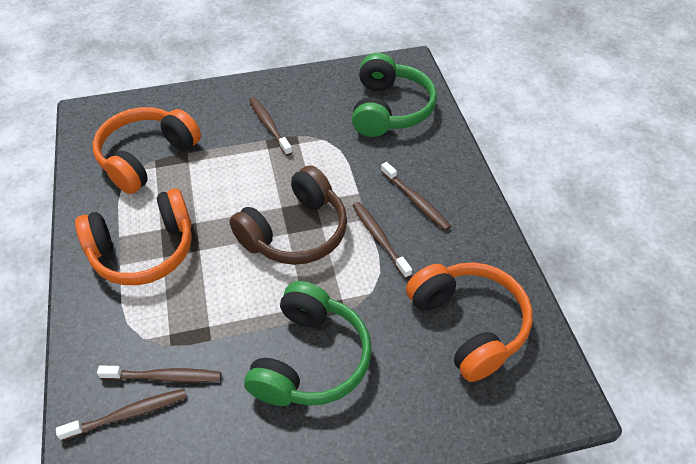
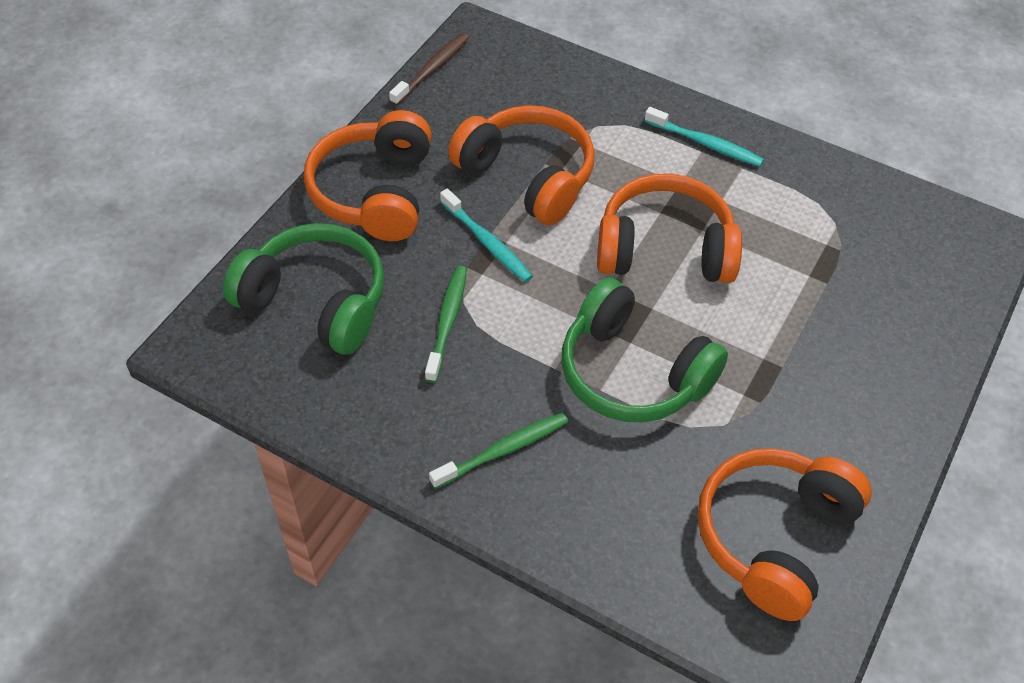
brown headphones: [229,165,347,265] = 1 -> none = 0
brown toothbrush: [56,389,187,441] [97,366,221,382] [249,97,293,156] [352,202,412,279] [381,162,451,231] = 5 -> [389,33,469,106] = 1
green toothbrush: none = 0 -> [425,266,467,383] [429,413,568,489] = 2
orange headphones: [75,188,192,285] [92,107,201,194] [406,262,533,382] = 3 -> [304,110,432,241] [448,105,594,225] [597,173,742,283] [698,448,872,621] = 4
turquoise toothbrush: none = 0 -> [440,189,533,282] [645,107,764,167] = 2

